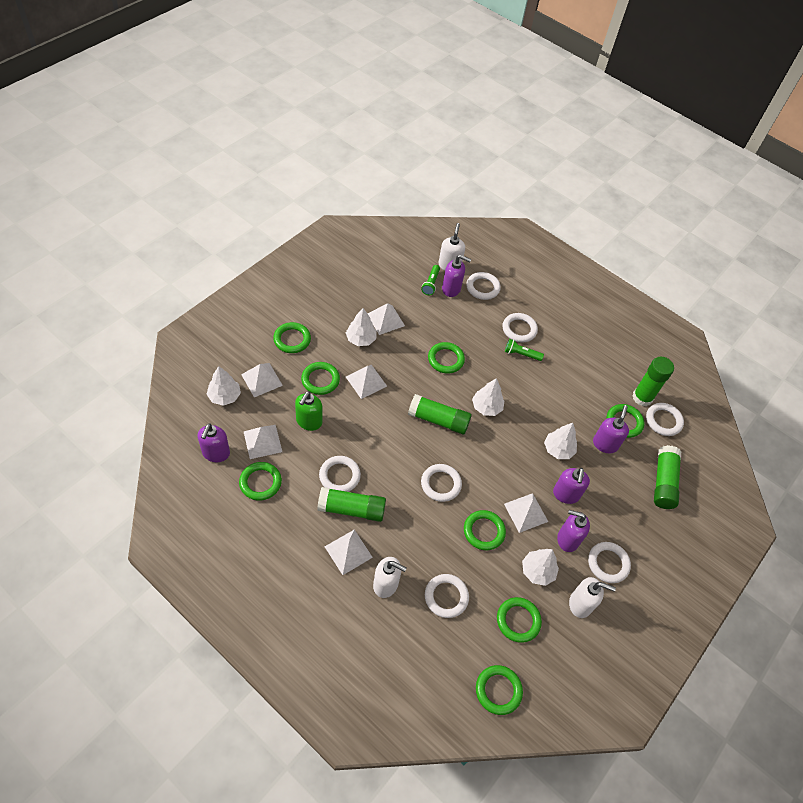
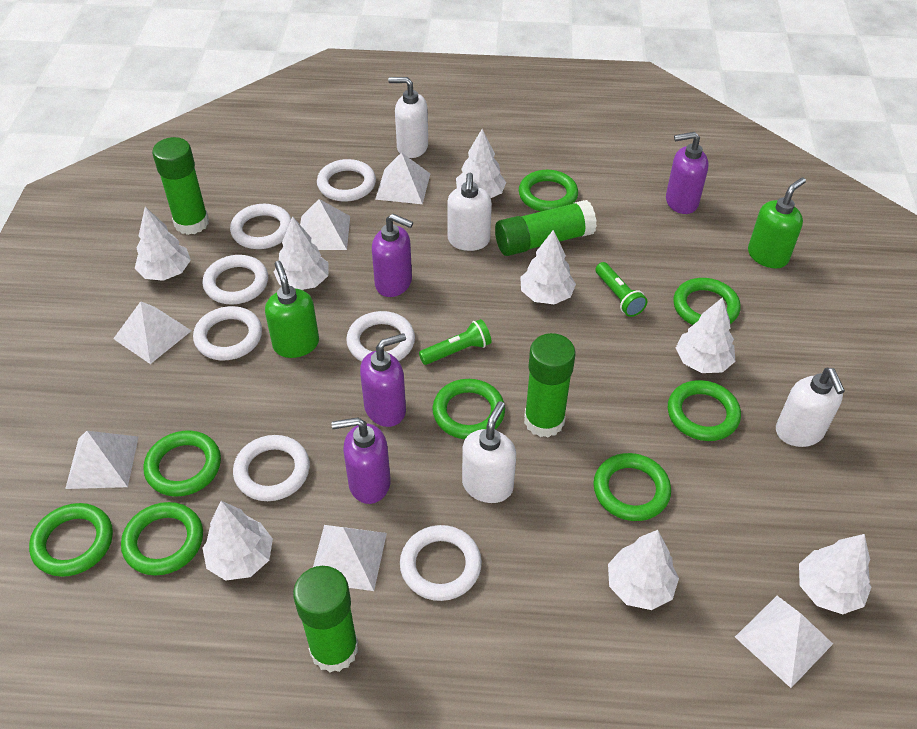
green soap dispenser: [295,391,322,431] = 1 -> [265,261,319,358] [748,177,806,268] = 2
purple soap dispenser: [198,424,230,462] [442,255,471,297] [553,468,590,504] [557,510,590,552] [593,405,629,453] = 5 -> [332,417,391,504] [360,333,406,427] [372,214,413,297] [666,132,709,214] = 4
white soap dispenser: [373,557,407,598] [439,223,465,270] [569,577,616,618] = 3 -> [388,77,428,158] [447,173,492,251] [462,401,516,503] [776,368,845,447] = 4
white tree: [206,366,241,406] [346,308,377,346] [472,378,504,416] [522,549,559,586] [544,423,577,459] = 5 -> [135,207,191,281] [203,501,273,581] [274,216,329,290] [456,129,506,198] [520,230,576,304] [608,530,679,610] [676,297,735,373] [799,534,871,614] = 8

